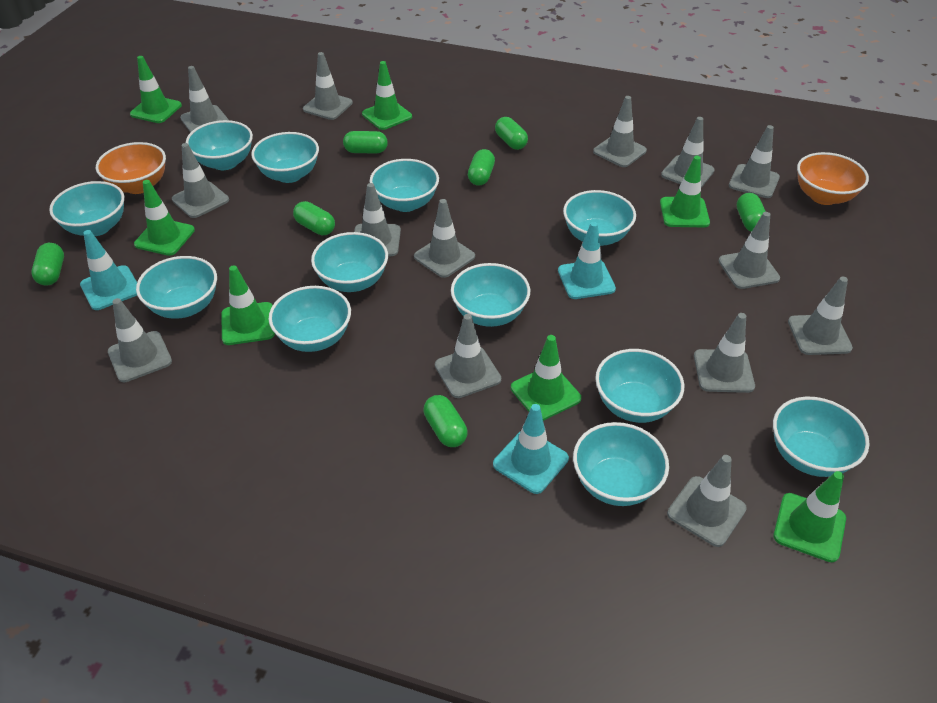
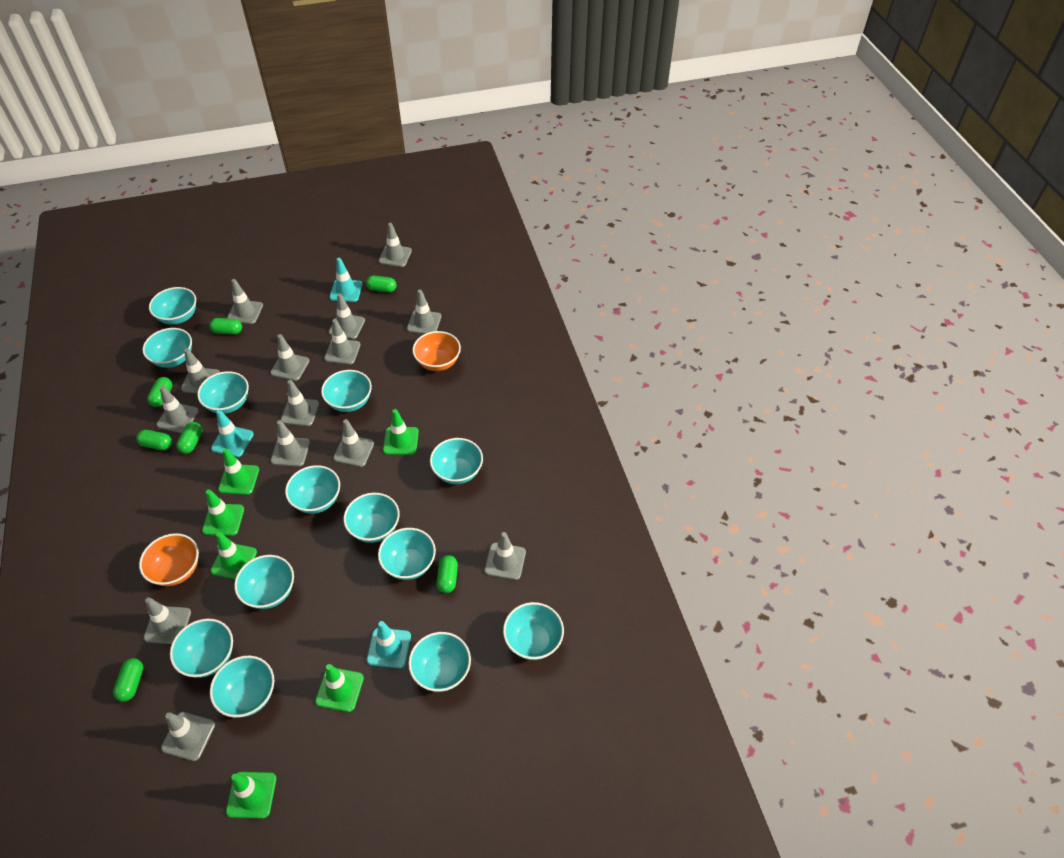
green traffic cone: [130,56,182,123] [134,180,195,256] [221,265,275,345] [362,61,412,130] [511,335,581,421] [660,156,710,227] [774,471,846,562] = 7 -> [202,489,244,536] [211,532,257,579] [218,448,259,495] [226,772,276,819] [315,664,364,712] [383,409,419,455] = 6
turquoise bowl: [49,181,124,236] [136,256,217,319] [186,120,253,170] [251,132,319,183] [269,286,351,352] [311,232,388,292] [370,159,439,212] [451,263,530,327] [563,190,636,246] [573,422,669,506] [595,349,684,423] [773,397,870,477] = 12 -> [142,328,192,368] [149,287,196,325] [170,619,233,678] [197,371,249,414] [210,656,274,718] [234,555,294,609] [285,465,340,514] [321,370,372,412] [344,493,400,543] [378,528,436,580] [408,632,471,692] [430,438,483,484] [503,602,564,660] = 13

